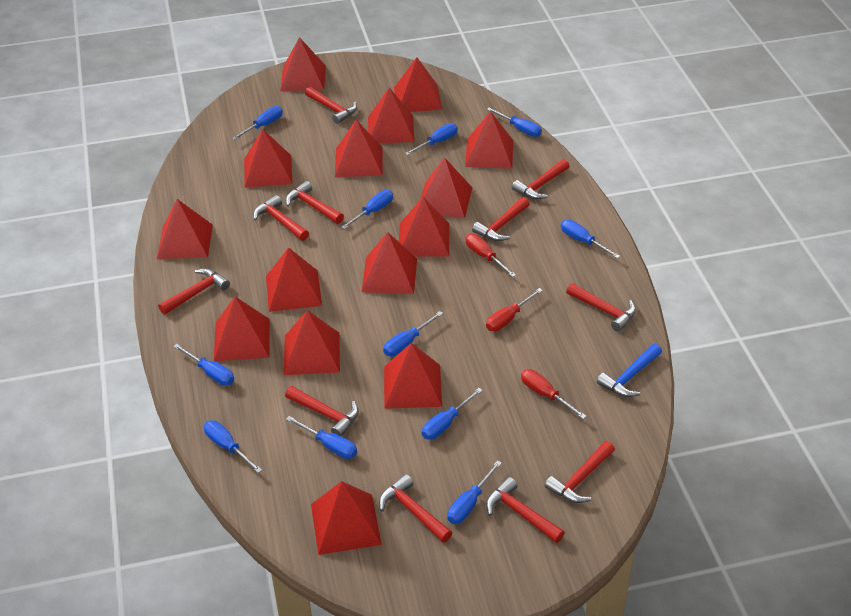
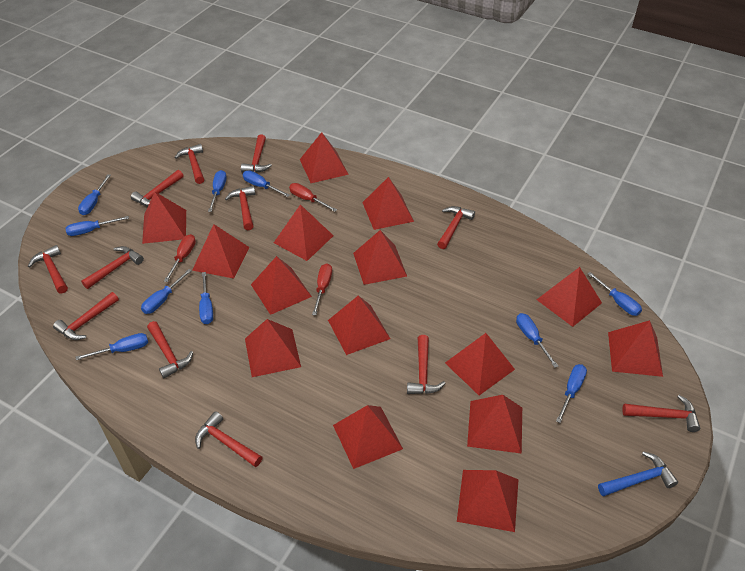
blue screwdriver: [173,344,234,386] [204,420,262,473] [232,106,283,140] [286,416,357,459] [341,190,393,229] [383,311,443,356] [405,123,458,155] [422,388,483,440] [447,461,502,524] [487,107,542,137] [561,220,620,258] = 11 -> [65,216,129,236] [76,333,148,360] [78,174,111,215] [141,269,192,314] [199,272,213,324] [208,170,227,212] [243,170,290,197] [516,313,558,368] [556,364,587,423] [587,272,642,316] = 10
red hammer: [158,268,230,315] [253,195,309,241] [285,386,359,436] [286,181,344,224] [305,87,357,124] [379,474,452,543] [472,197,530,241] [486,477,565,543] [512,159,569,199] [545,441,615,503] [566,283,636,332] = 11 -> [28,245,68,293] [53,292,119,340] [81,246,144,289] [131,170,184,207] [147,321,193,378] [174,144,204,184] [195,411,262,467] [225,186,256,230] [241,134,272,173] [407,335,446,394] [437,206,475,249] [622,395,700,432] = 12

